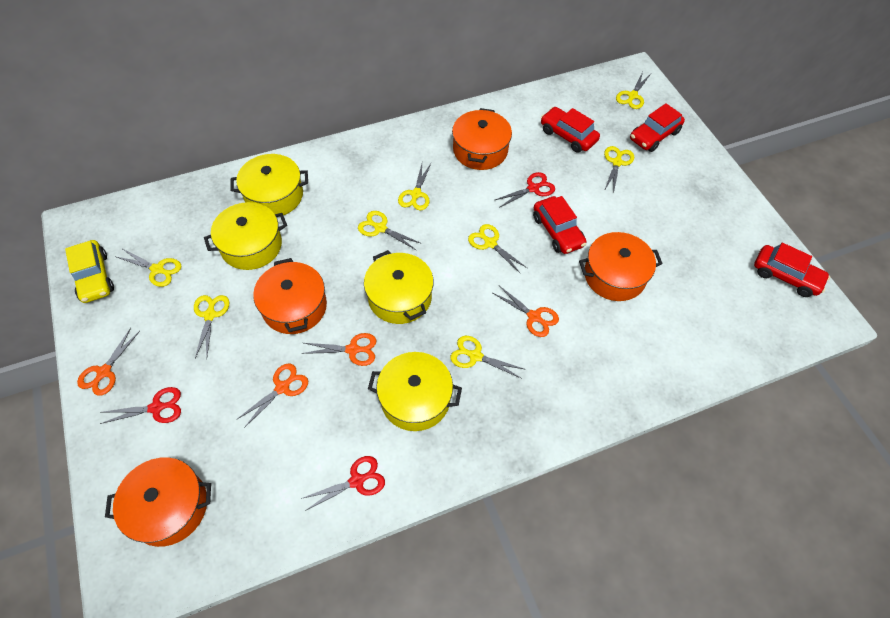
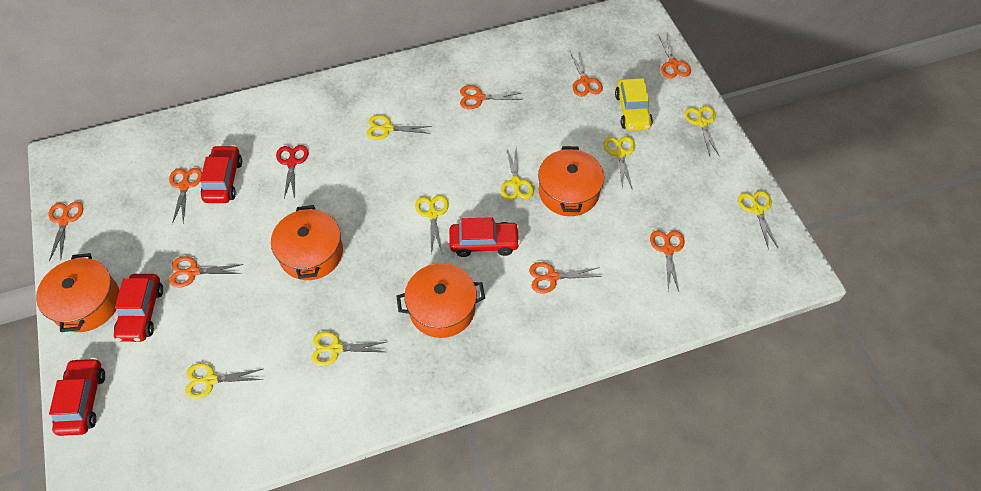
orange scissors: [77,328,140,396] [236,364,308,428] [301,333,376,366] [493,286,559,337] = 4 -> [49,202,83,261] [169,168,202,224] [169,256,243,288] [460,85,522,109] [529,262,602,293] [570,51,603,97] [650,231,685,292] [658,33,691,79] = 8
red scissors: [100,387,181,424] [301,456,385,511] [495,172,555,208] = 3 -> [276,145,309,199] = 1
yellow pot: [204,202,287,270] [230,154,308,217] [364,250,434,324] [368,352,462,431] = 4 -> none = 0

